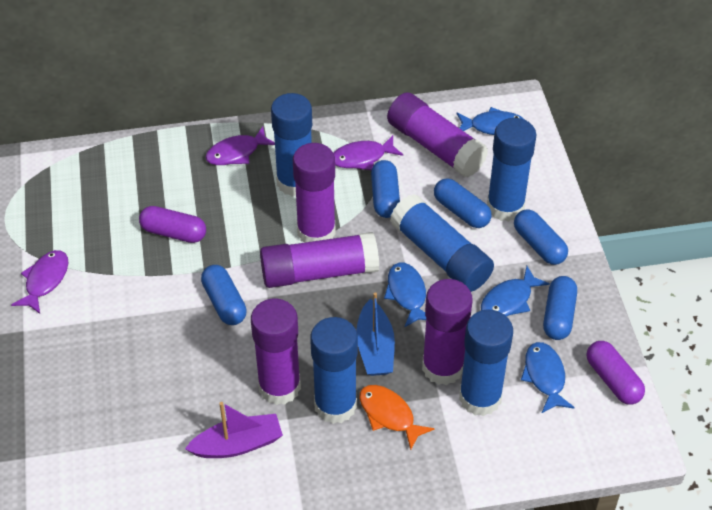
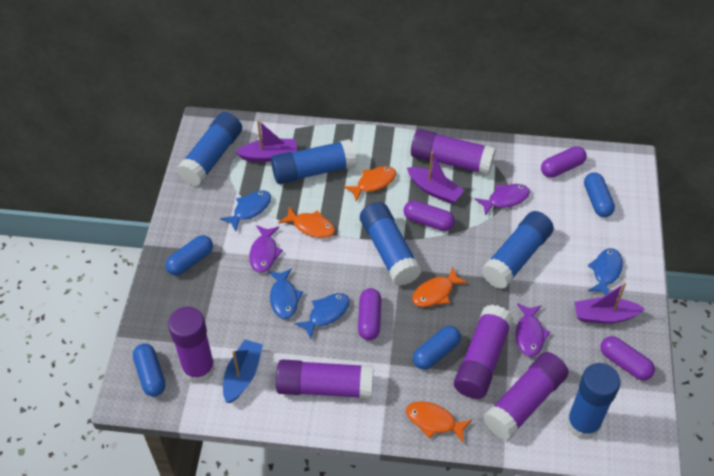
blue capsule: [201,265,247,325] [371,160,400,218] [434,178,492,228] [514,209,568,265] [543,276,577,340] = 5 -> [133,343,166,397] [165,235,213,275] [413,326,461,370] [584,172,615,217] = 4
orange fish: [359,385,435,450] = 1 -> [278,206,335,238] [343,166,396,201] [406,401,472,442] [412,267,468,307] = 4
purple boat: [185,402,283,458] = 1 -> [235,120,297,162] [407,151,464,204] [574,283,645,323] = 3
purple capsule: [139,206,206,243] [587,341,645,405] = 2 -> [358,288,381,340] [404,201,455,231] [541,146,587,178] [600,336,655,380] = 4

